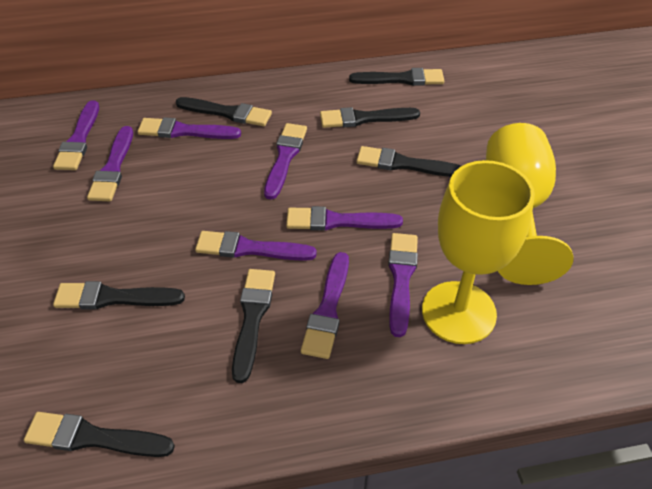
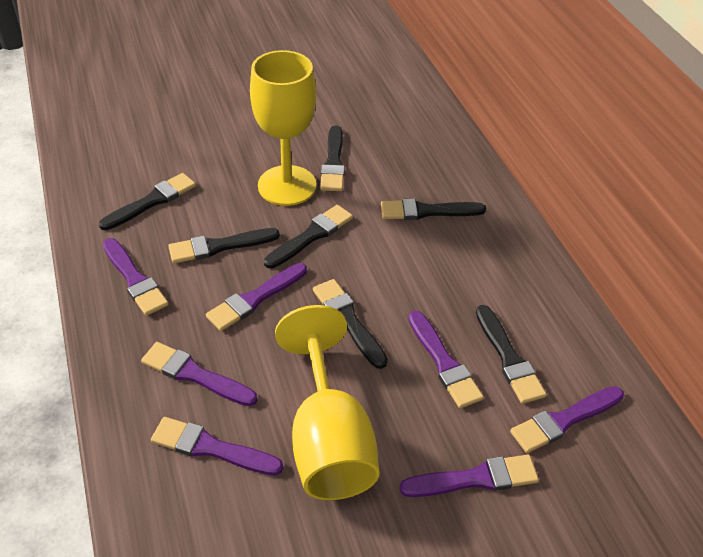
purple brush: [53,100,99,170] [87,126,133,201] [137,117,241,139] [195,231,317,261] [264,123,307,200] [286,206,403,231] [301,252,349,359] [388,233,418,337] = 8 -> [103,238,168,316] [141,342,258,406] [151,417,283,475] [206,263,307,331] [399,455,539,497] [409,311,484,408] [510,386,624,453] = 7

